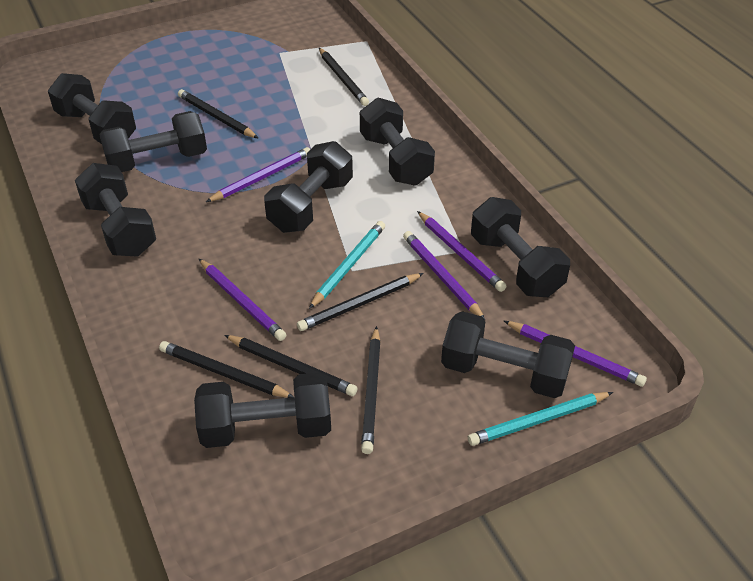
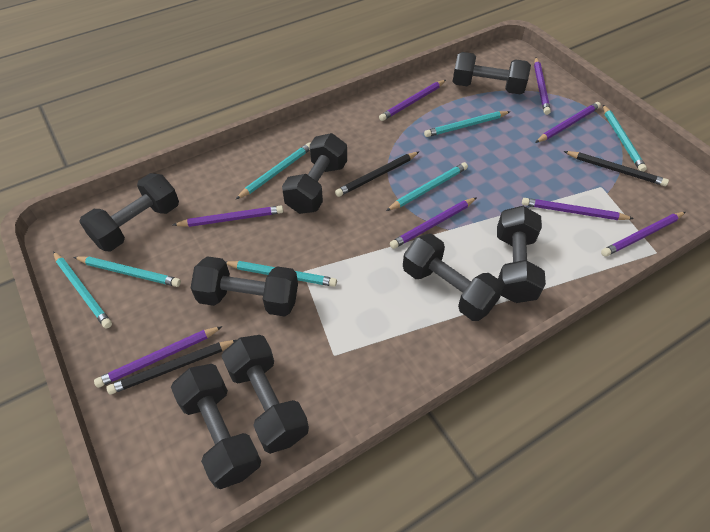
black pencil: [159,341,294,398] [178,89,259,139] [224,335,358,396] [297,273,424,331] [319,48,369,106] [361,326,381,454] = 6 -> [107,340,236,394] [335,152,419,197] [564,151,669,186] = 3
purple pencil: [199,259,286,341] [206,147,311,202] [403,231,485,320] [417,211,507,292] [504,321,647,387] = 5 -> [94,326,223,388] [173,206,283,227] [379,80,446,121] [390,197,477,249] [522,198,634,220] [534,57,551,115] [535,102,601,143] [601,212,686,257] = 8
turquoise pencil: [309,221,385,309] [468,392,613,446] = 2 -> [53,251,112,328] [74,257,181,287] [226,261,337,287] [235,142,311,200] [386,162,468,211] [424,111,511,137] [603,105,647,172] = 7

